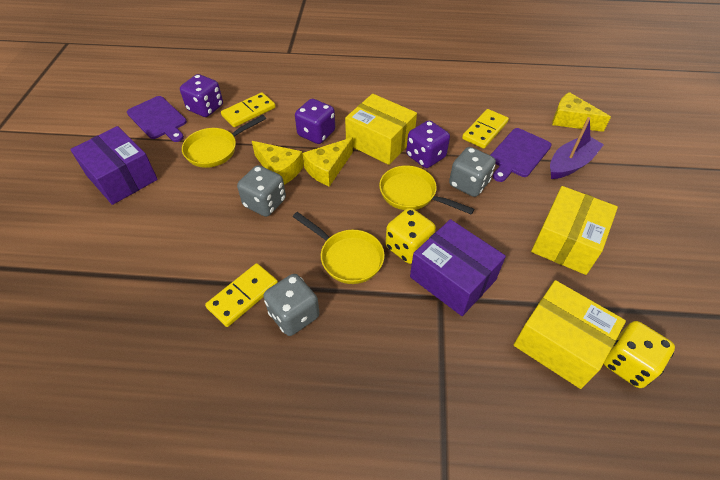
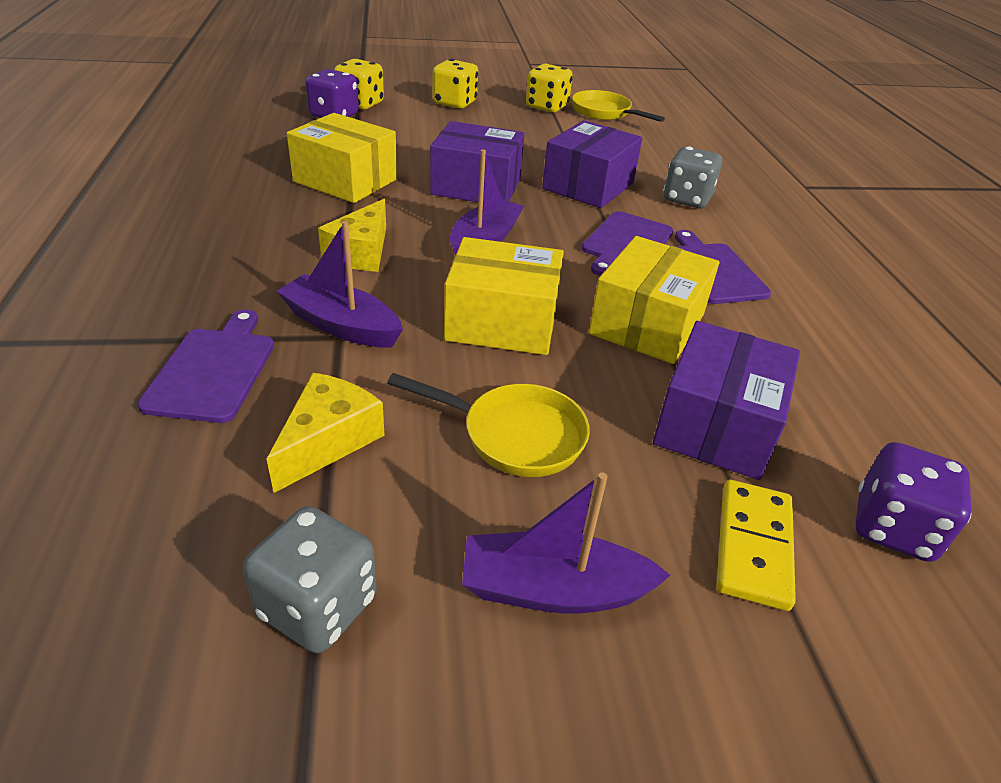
grey dice: [237,165,286,217] [263,274,320,336] [449,147,496,197] = 3 -> [243,506,377,653] [663,146,722,208] = 2
purple boat: [550,117,604,179] = 1 -> [277,221,403,347] [450,149,524,255] [462,472,671,613] = 3
purple box: [70,126,158,205] [410,219,506,316] = 2 -> [430,121,524,202] [542,120,642,208] [653,321,800,480] = 3
purple cutting board: [127,96,187,142] [490,128,551,182] = 2 -> [137,309,274,423] [581,211,673,276] [675,230,771,304] = 3
purple dice: [180,74,223,117] [295,99,335,144] [406,120,450,168] = 3 -> [306,69,359,118] [855,442,971,562] = 2
yellow cheese: [252,141,304,185] [303,138,353,187] [552,92,611,132] = 3 -> [267,373,385,493] [318,199,386,272] = 2
yellow dice: [385,208,436,264] [604,321,675,388] = 2 -> [334,59,384,110] [433,59,478,109] [526,64,573,113] = 3
yellow domino: [205,263,278,327] [221,92,275,127] [462,109,509,149] = 3 -> [716,480,796,611] = 1
yellow pan: [182,115,266,168] [293,212,385,284] [379,165,474,215] = 3 -> [387,373,590,477] [572,90,665,122] = 2

